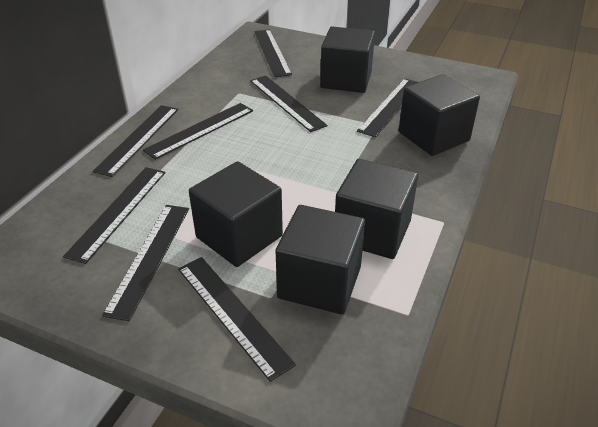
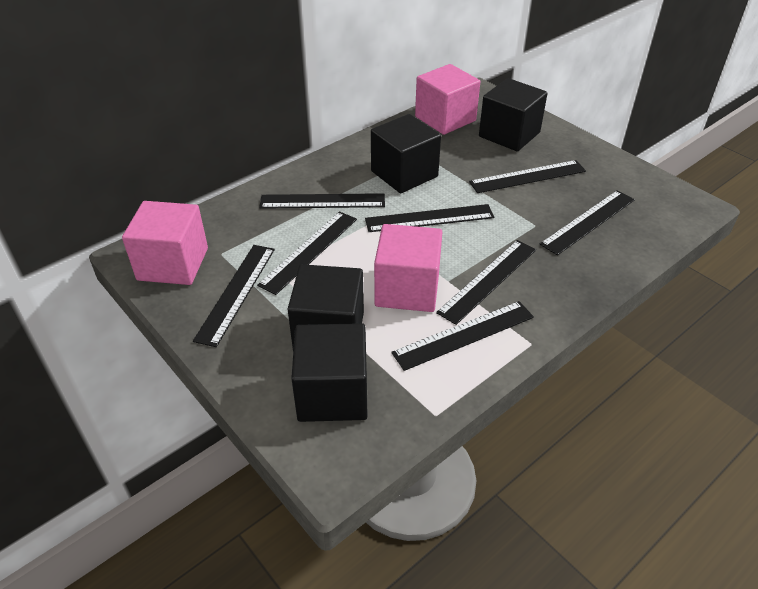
black cube: [189,161,283,267] [276,205,365,315] [320,27,375,93] [335,159,418,259] [398,74,480,156] = 5 -> [288,264,364,350] [291,323,368,422] [371,114,441,193] [479,78,548,151] = 4
pink cube: none = 0 -> [122,201,208,285] [374,224,442,312] [415,64,480,135] = 3

